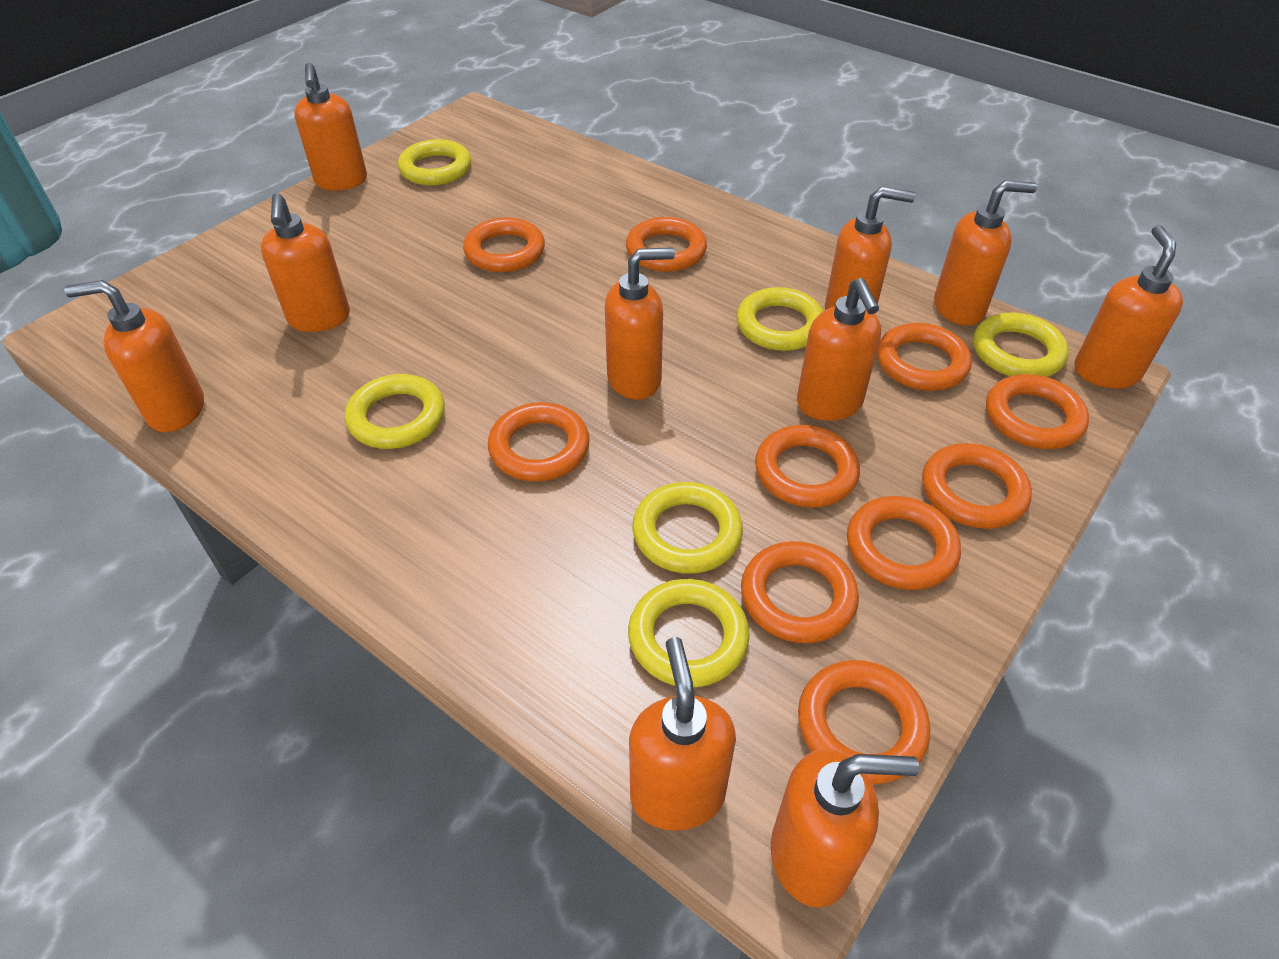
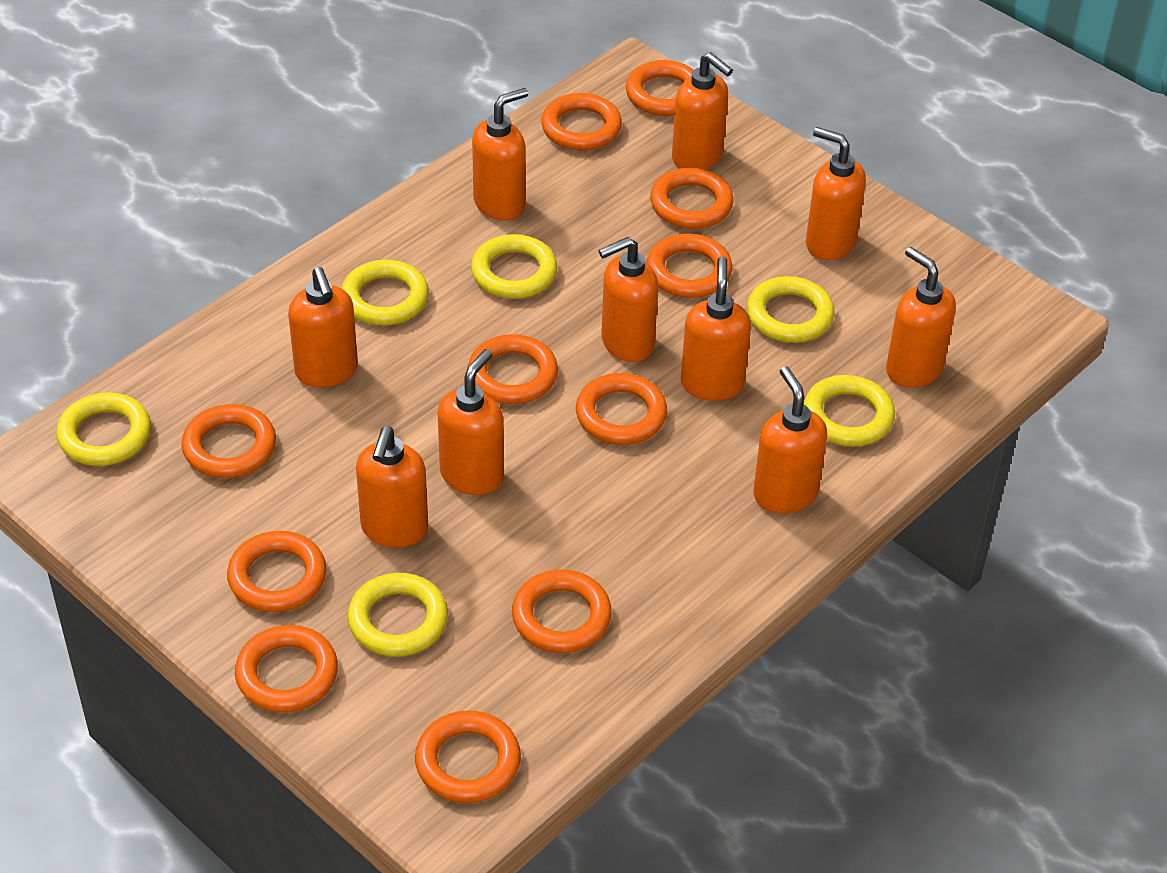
orange ring: [463,217,545,272] [488,402,590,482] [626,217,707,272] [741,541,859,643] [755,425,860,507] [798,660,930,784] [847,496,961,590] [877,323,972,391] [922,443,1032,529] [986,374,1089,449] = 10 -> [181,404,276,478] [227,531,326,612] [235,625,338,712] [415,710,521,803] [468,334,558,404] [512,570,612,653] [541,93,622,151] [576,373,667,445] [626,60,694,116] [647,233,733,298] [650,168,734,229] = 11

